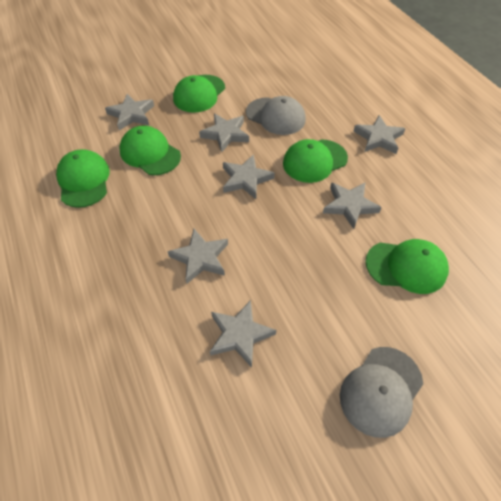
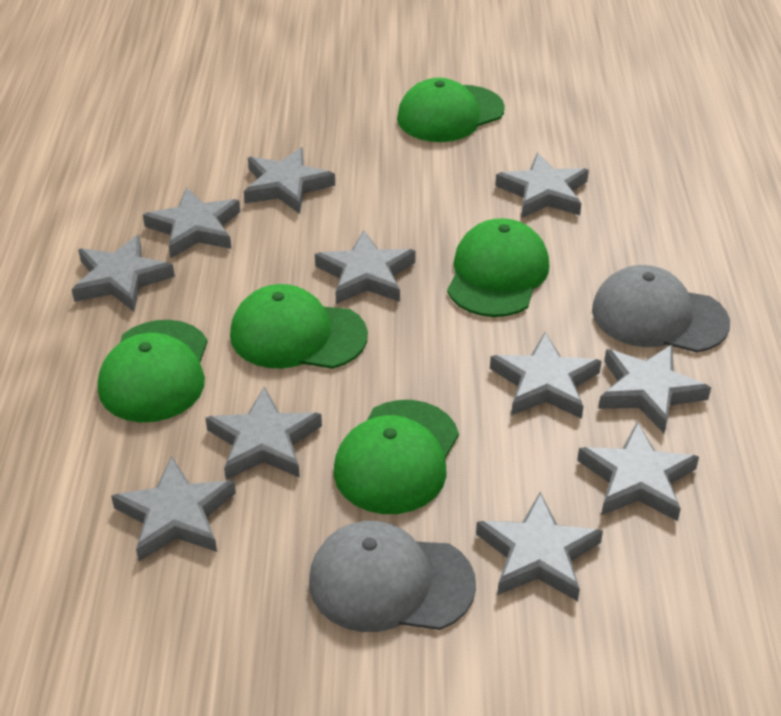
grey star: [105,94,154,130] [167,229,228,284] [199,113,249,153] [210,300,276,368] [223,154,275,199] [323,183,382,229] [354,115,406,154] = 7 -> [72,235,175,311] [111,456,236,561] [143,187,240,258] [205,386,322,480] [244,147,335,214] [315,230,416,304] [476,492,603,601] [490,332,602,419] [495,153,589,218] [577,422,699,521] [598,345,711,433] = 11

